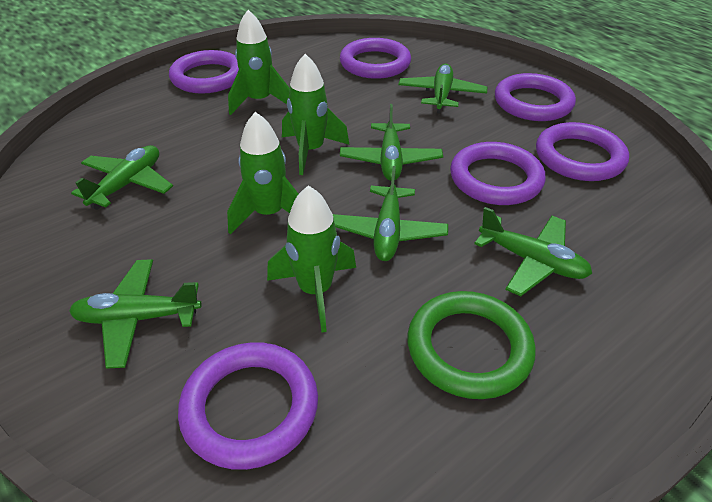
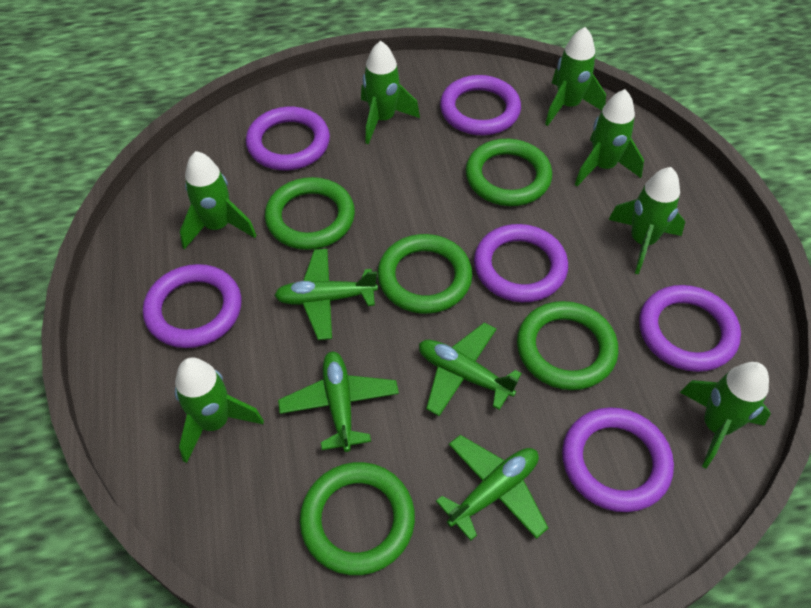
green plane: [69,259,202,369] [71,145,173,210] [333,166,448,261] [340,104,443,181] [398,64,487,114] [474,207,592,296] = 6 -> [274,249,378,340] [278,351,399,452] [419,322,522,416] [436,435,548,541] = 4
green ring: [407,291,536,399] = 1 -> [265,177,355,250] [300,462,415,575] [378,234,472,314] [466,139,552,206] [517,301,618,390] = 5
green rocket: [227,112,298,235] [228,10,290,115] [267,185,356,332] [282,54,349,175] = 4 -> [175,358,264,463] [180,151,257,249] [361,41,420,144] [545,27,606,126] [575,89,644,186] [608,167,685,274] [680,362,771,468] = 7

